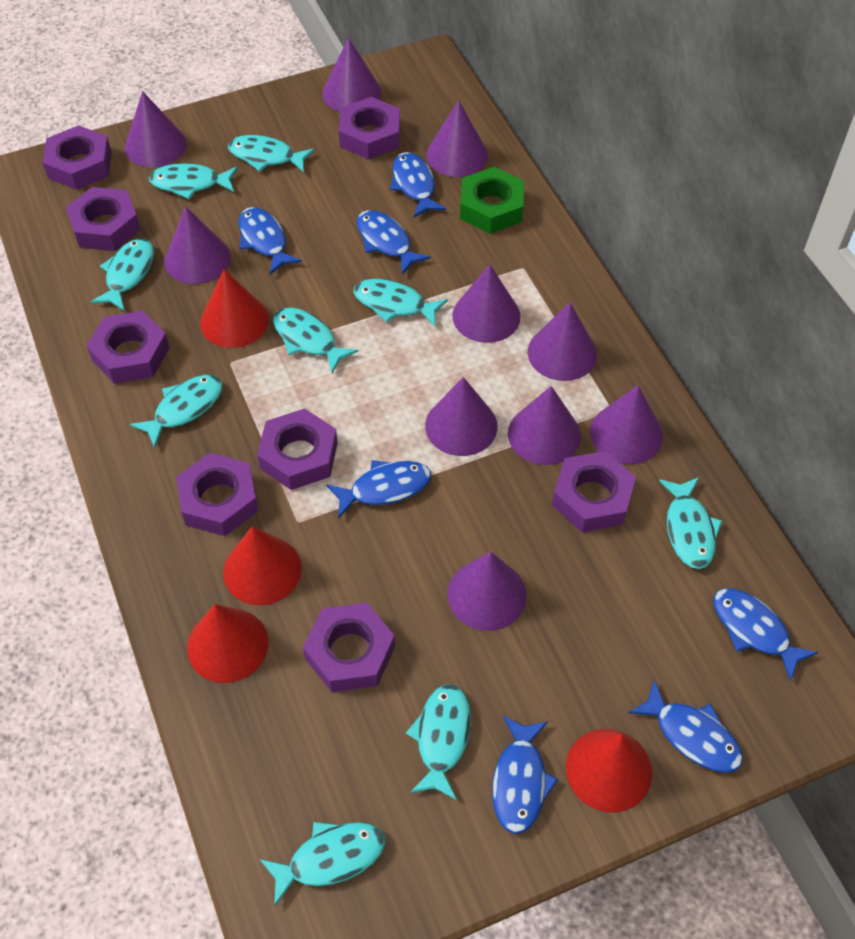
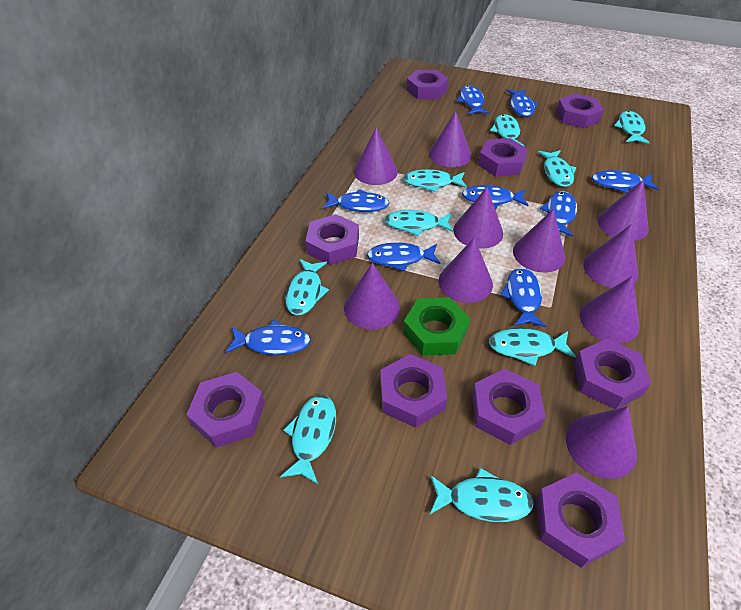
blue fish: [239,207,302,275] [326,460,431,519] [357,210,431,275] [390,152,447,217] [492,716,558,834] [628,681,743,773] [713,588,818,681] = 7 -> [225,320,311,355] [322,189,390,212] [367,242,440,272] [457,85,490,115] [462,185,528,210] [500,267,546,327] [506,89,538,117] [540,191,577,237] [592,170,659,193] = 9
purple nut: [42,125,112,190] [65,187,141,251] [87,311,170,384] [176,453,258,536] [257,408,338,490] [303,603,395,692] [339,97,400,159] [552,451,636,532] = 8 -> [186,372,265,448] [306,214,359,265] [380,354,448,428] [406,70,449,99] [472,369,546,445] [478,138,528,177] [536,472,625,568] [556,93,604,128] [574,339,651,409] = 9
red cone: [187,604,268,683] [200,270,269,348] [223,526,302,605] [566,729,652,813] = 4 -> none = 0

